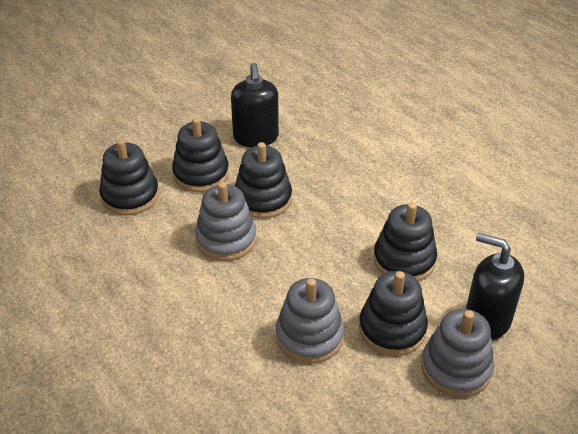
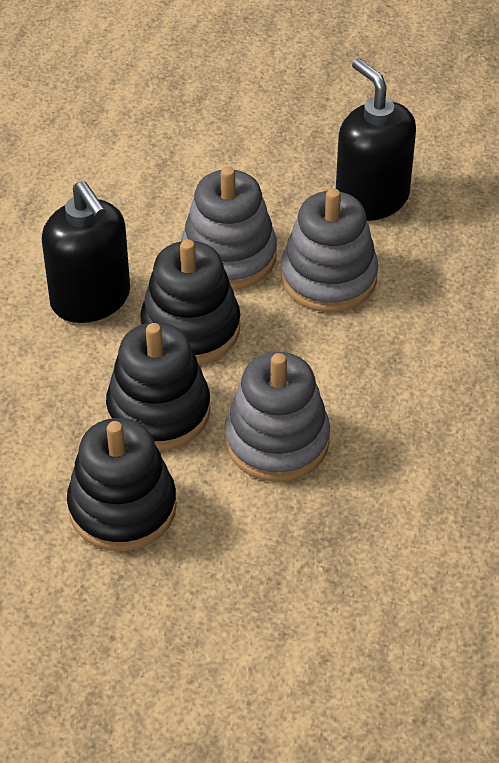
black stacking toy: [99,139,159,215] [172,118,229,192] [235,142,292,219] [359,271,428,356] [373,202,437,281] = 5 -> [67,418,177,551] [106,322,211,451] [140,239,240,364] = 3

